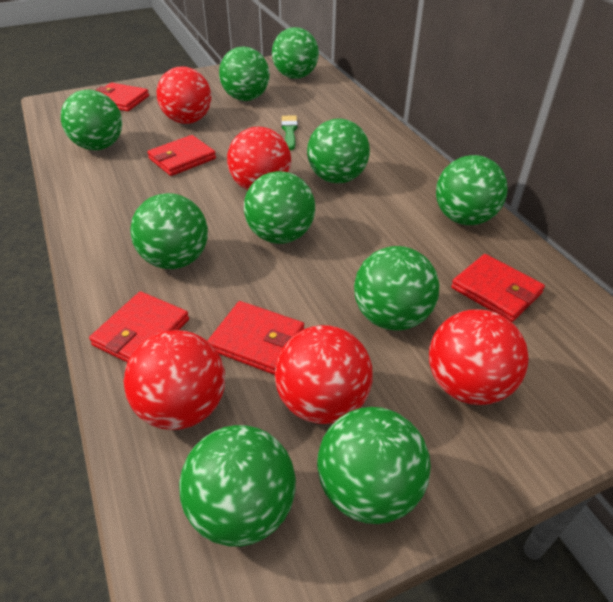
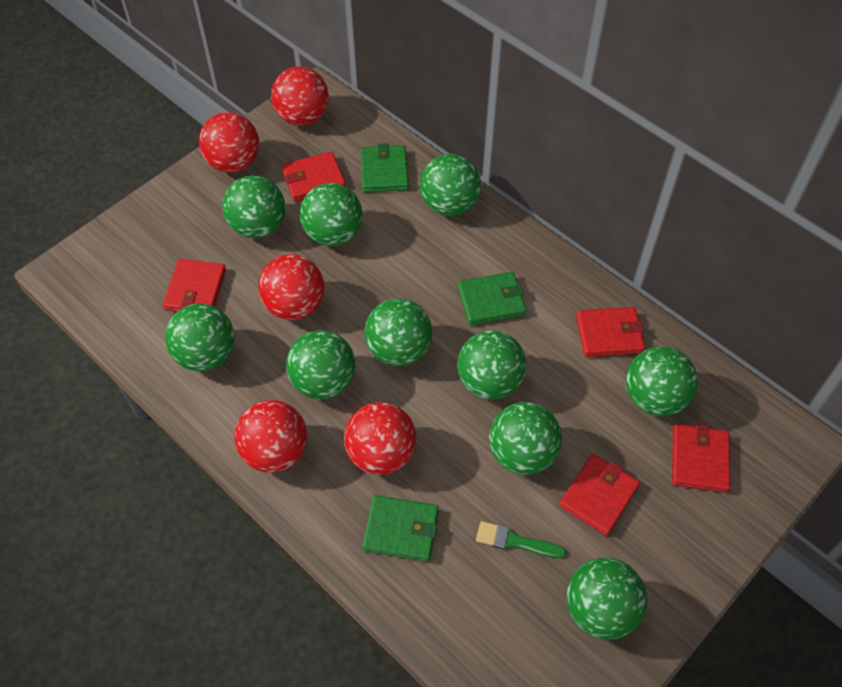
green wallet: none = 0 -> [361,143,409,192] [362,495,439,562] [458,272,526,325] = 3

